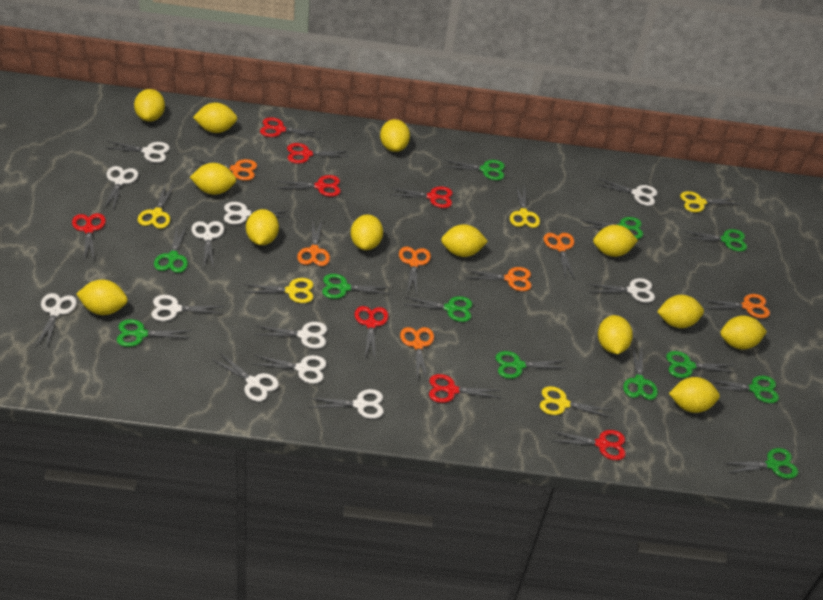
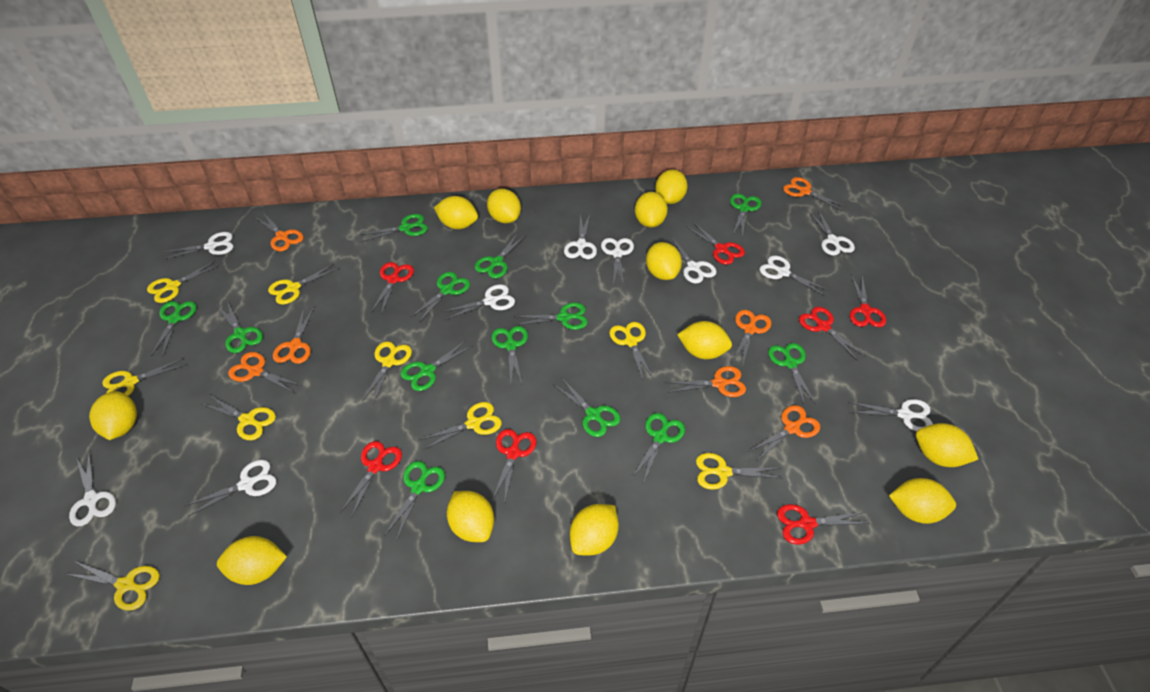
green scissors: [117,319,192,347] [154,225,188,273] [322,274,391,299] [404,296,472,322] [444,160,505,180] [495,351,565,379] [581,217,643,239] [623,345,658,400] [666,351,735,378] [684,229,747,252] [708,376,779,403] [725,448,798,479] = 12 -> [150,301,197,358] [218,301,263,353] [359,214,428,242] [384,461,445,541] [400,340,473,391] [411,272,470,322] [474,233,525,278] [491,326,528,384] [513,303,588,330] [553,377,621,437] [632,413,685,482] [730,194,761,237] [768,343,815,404] = 13
red scissors: [72,213,106,260] [260,117,322,138] [277,175,341,197] [287,143,349,164] [354,306,388,358] [390,186,453,208] [429,374,501,403] [552,430,626,460] = 8 -> [340,441,402,518] [371,262,414,315] [492,429,537,504] [687,222,745,265] [777,504,870,544] [799,307,866,361] [850,275,886,327] = 7
white scissors: [36,293,77,347] [103,166,139,210] [105,141,170,163] [151,295,224,321] [191,221,224,268] [212,352,279,402] [224,202,289,225] [254,355,327,384] [255,322,327,349] [309,389,384,419] [588,278,655,303] [596,178,657,206] = 12 -> [69,451,116,526] [163,232,233,260] [184,460,276,517] [442,284,515,320] [564,214,597,259] [601,238,634,287] [663,237,717,284] [760,255,830,296] [809,210,855,256] [848,399,933,431] = 10
yellow lemon: [76,280,128,315] [134,89,165,122] [190,163,236,195] [193,102,237,133] [246,209,279,245] [350,215,383,250] [380,119,410,152] [441,224,488,257] [593,225,638,257] [598,315,633,354] [657,295,704,328] [669,377,720,413] [720,315,767,349] = 13 -> [89,391,137,440] [217,536,287,585] [434,196,478,229] [447,491,494,542] [487,189,521,223] [570,504,619,556] [635,192,668,228] [646,242,682,280] [655,170,688,204] [677,321,732,359] [889,478,956,524] [916,423,979,467] = 12
yellow scissors: [138,183,175,229] [244,278,314,303] [510,185,540,228] [540,386,613,418] [680,191,740,212] = 5 -> [66,561,160,611] [102,358,185,396] [147,260,220,303] [201,395,276,440] [268,263,339,305] [362,341,412,404] [419,402,502,450] [609,322,654,380] [696,453,784,490] = 9

